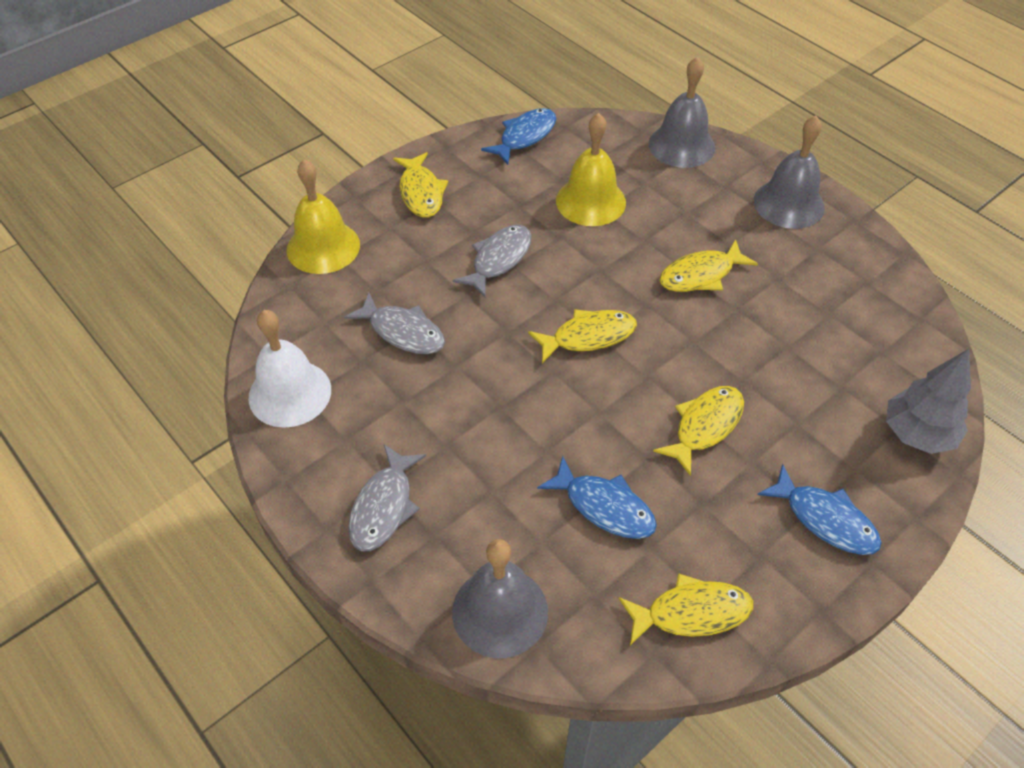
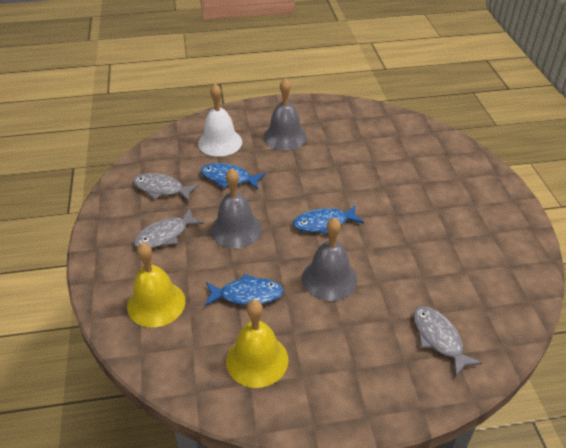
grey tree: [886,349,971,454] = 1 -> none = 0
yellow fish: [393,152,448,218] [528,309,637,363] [619,573,753,645] [653,386,744,476] [659,239,758,292] = 5 -> none = 0

